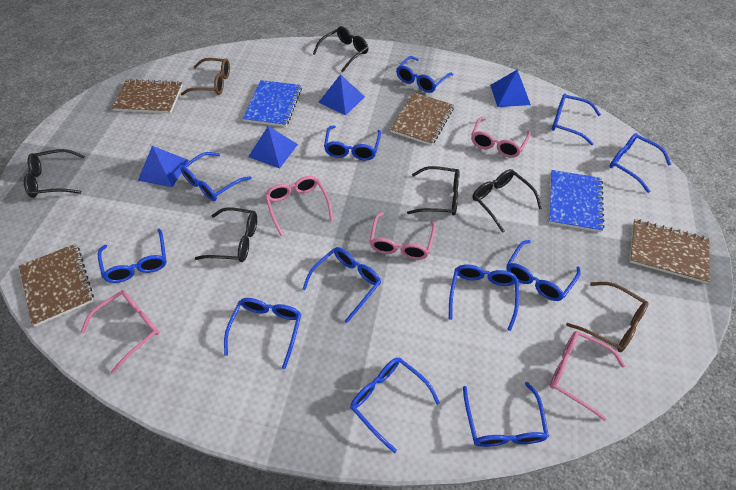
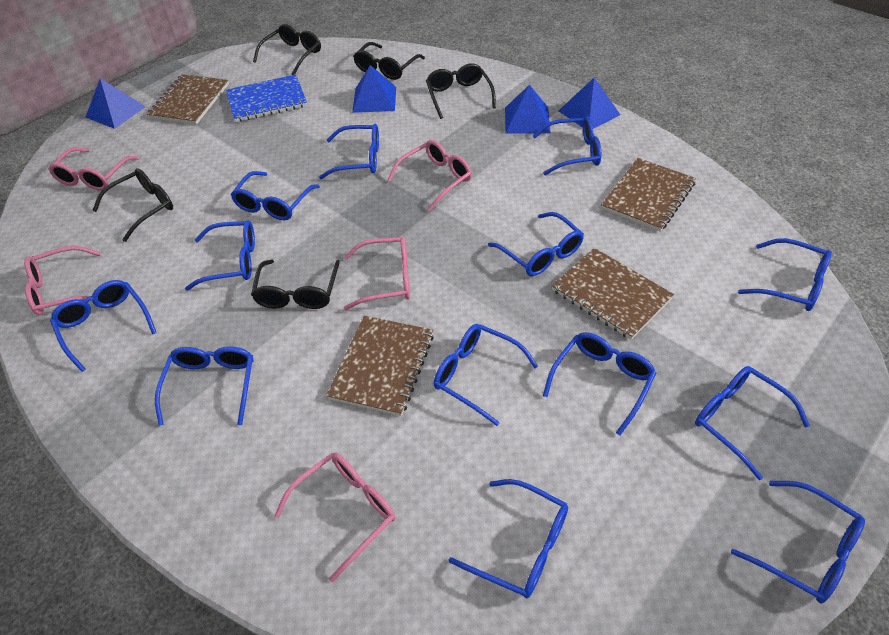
blue glasses: [98,229,167,283] [181,152,252,201] [224,298,302,369] [302,247,381,323] [324,126,381,160] [350,357,440,453] [396,56,453,93] [449,264,519,331] [463,382,549,447] [506,240,581,301] [552,93,601,145] [609,133,671,193] = 12 -> [50,280,157,372] [155,346,253,426] [185,220,255,290] [231,171,320,220] [319,124,379,179] [434,324,538,426] [449,479,568,598] [488,212,584,276] [533,116,601,175] [543,332,656,435] [695,366,810,480] [731,481,865,603] [738,238,832,311] = 13
blue notebook: [243,80,302,127] [549,170,605,232] = 2 -> [226,74,307,122] = 1
brown glasses: [181,58,230,96] [566,282,649,352] = 2 -> none = 0

